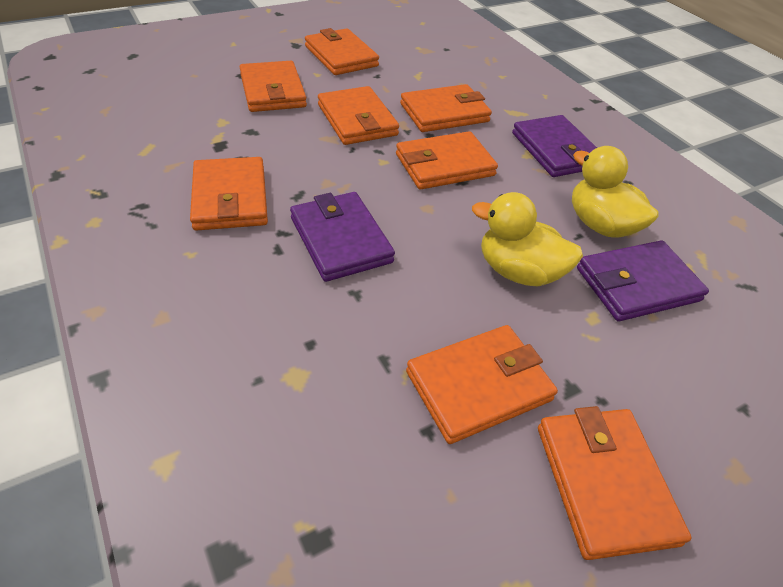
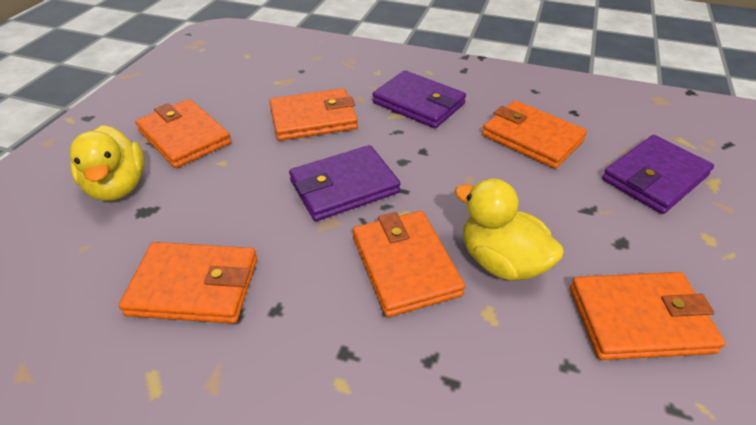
orange wallet: [190,157,268,231] [240,61,307,112] [305,28,379,75] [318,86,399,145] [396,131,498,189] [400,84,492,132] [406,325,558,444] [538,406,691,560] = 8 -> [119,242,257,324] [135,99,231,168] [269,88,358,141] [353,211,465,317] [482,100,587,169] [570,272,726,360] = 6

